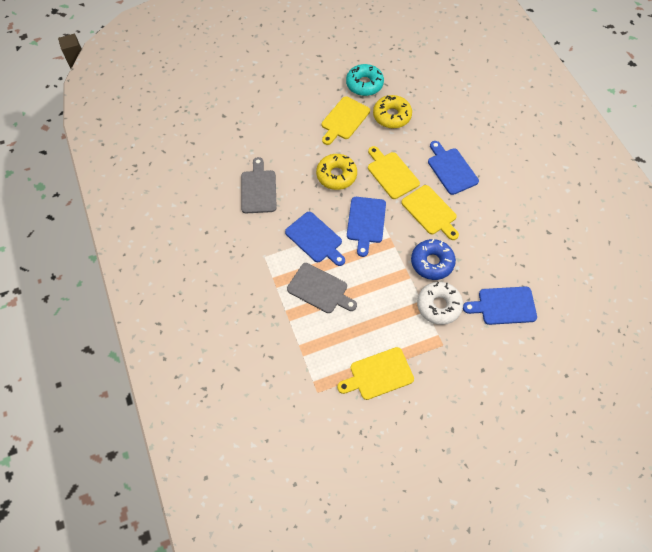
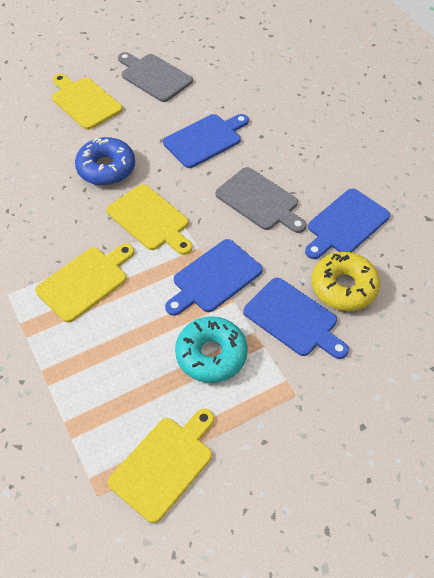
white donut: [417,282,463,325] = 1 -> none = 0
yellow donut: [316,154,357,190] [373,95,412,128] = 2 -> [312,252,380,311] = 1

